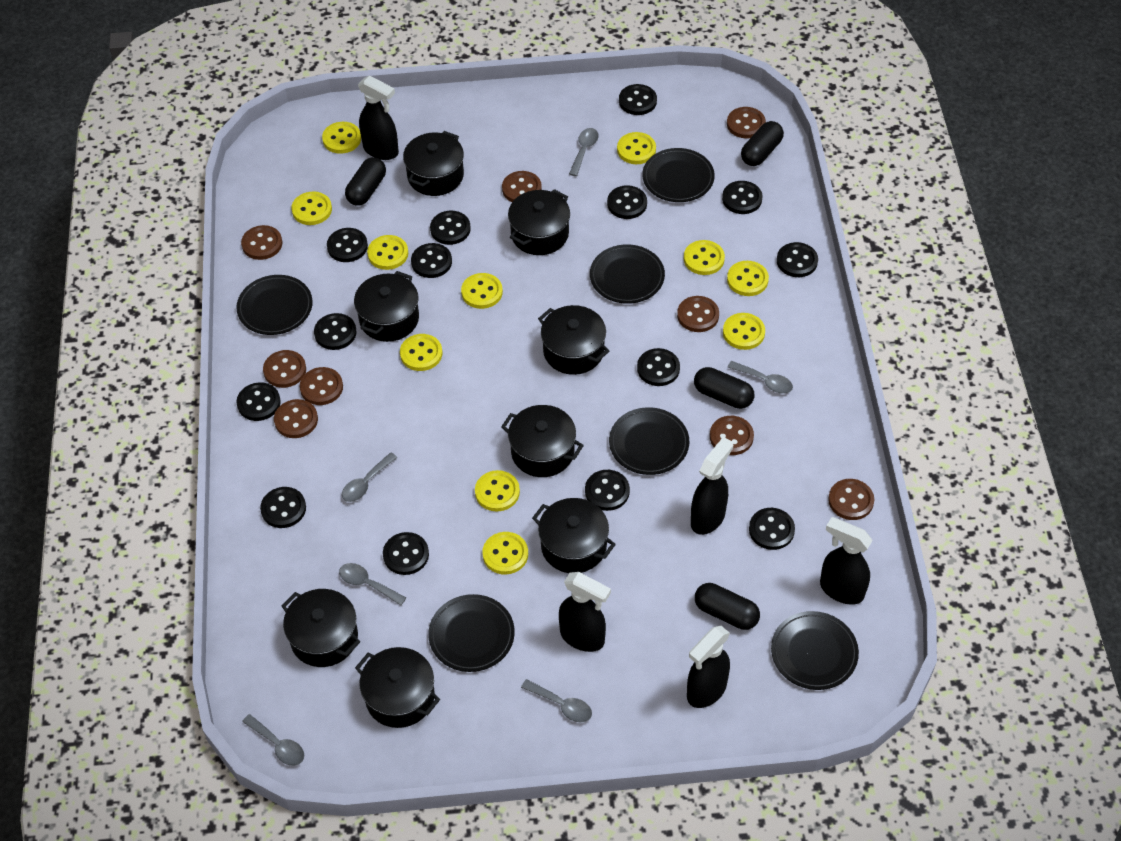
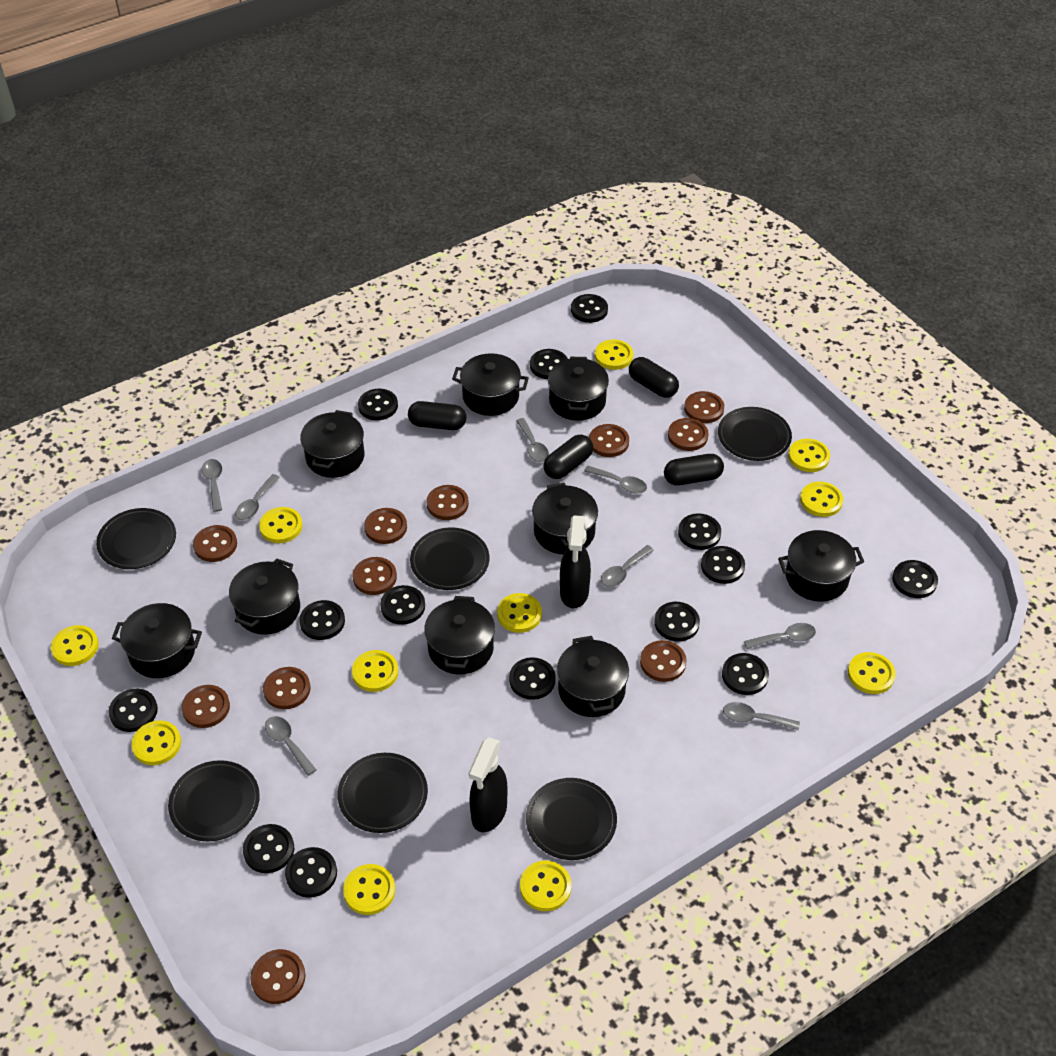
black pot: [281,589,360,667] [354,271,419,342] [355,647,440,728] [403,131,464,196] [501,405,584,477] [508,189,570,255] [532,498,616,573] [538,305,609,375] = 8 -> [112,603,202,678] [229,558,300,635] [300,410,364,478] [424,596,495,674] [452,353,529,416] [532,483,598,554] [548,357,609,421] [557,636,629,717] [778,530,864,602] = 9
black spray bottle: [358,75,399,160] [559,572,611,652] [687,626,730,708] [691,437,733,535] [820,517,873,605] = 5 -> [469,737,507,832] [560,515,591,608] = 2
brown button: [241,225,282,260] [263,350,306,388] [274,399,318,438] [300,367,343,405] [502,171,542,202] [677,296,719,332] [710,416,754,455] [727,107,766,138] [828,479,874,520] = 9 -> [181,685,230,728] [193,525,237,562] [250,949,306,1004] [263,667,311,709] [353,557,397,595] [364,508,407,544] [426,485,469,520] [589,424,629,457] [640,640,687,682] [668,418,709,451] [684,391,724,423] = 11
grey spoon: [242,714,304,766] [339,563,406,605] [342,453,397,502] [521,679,592,722] [569,128,599,176] [727,361,793,394] = 6 -> [202,459,222,512] [235,474,280,520] [265,716,316,776] [516,418,549,462] [584,466,647,494] [601,545,654,587] [723,702,800,730] [744,623,816,649] = 8

